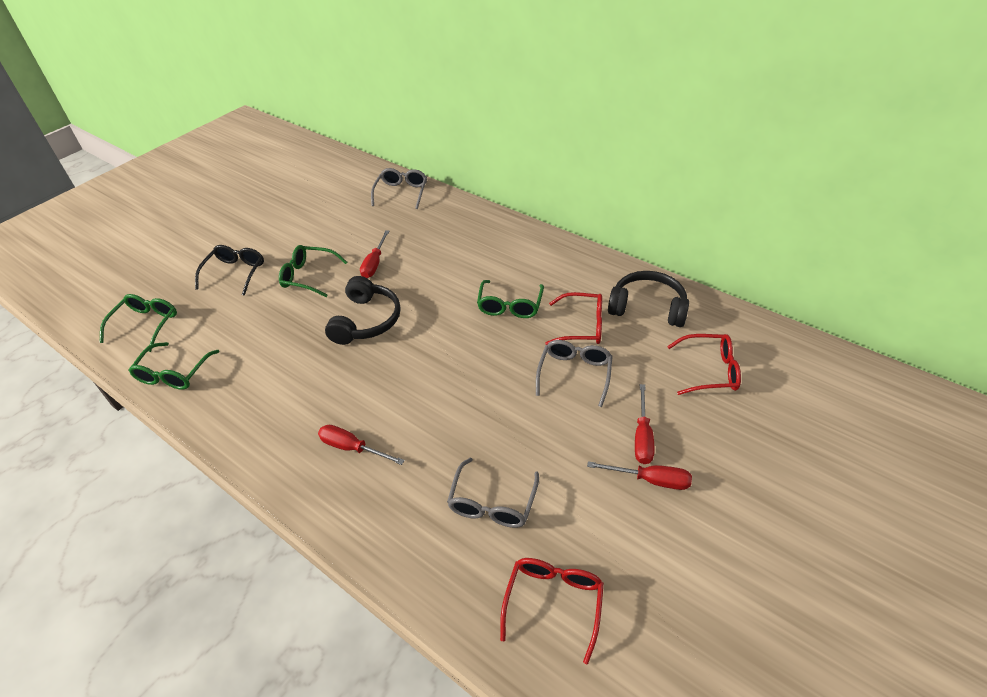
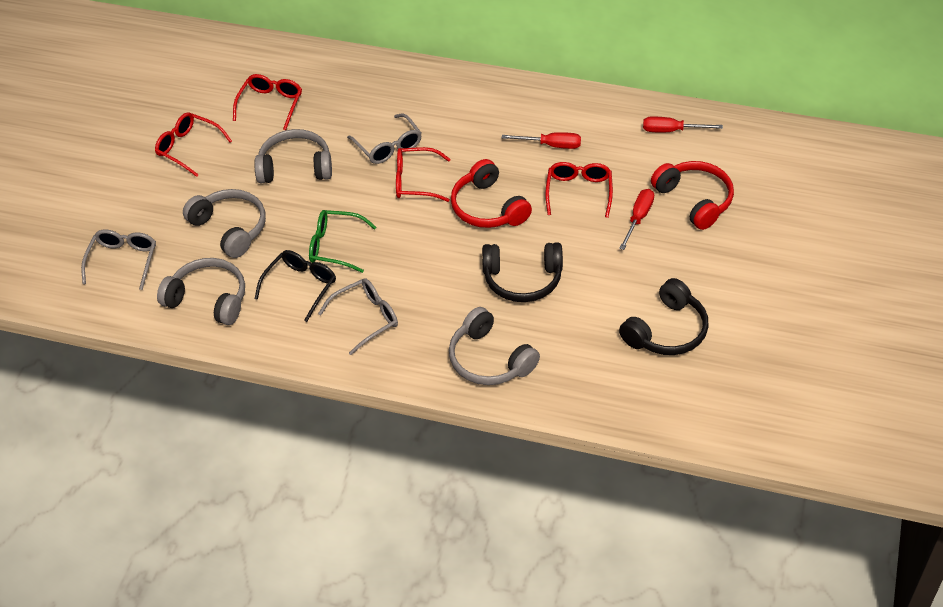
green glasses: [99,294,177,352] [128,342,219,390] [279,245,348,297] [477,280,544,318] = 4 -> [309,210,377,273] = 1
grey headphones: none = 0 -> [157,258,245,325] [183,189,266,258] [254,129,332,183] [449,307,540,385] = 4
red glasses: [500,558,604,664] [545,292,602,345] [667,334,741,395] = 3 -> [155,112,232,177] [233,74,302,130] [396,147,451,202] [545,162,613,218] = 4
red headphones: none = 0 -> [451,159,532,228] [651,161,734,230] = 2
red screwdriver: [318,425,405,465] [360,230,389,278] [587,461,692,490] [635,384,654,464] = 4 -> [502,132,581,149] [619,189,654,250] [643,116,723,132] = 3

